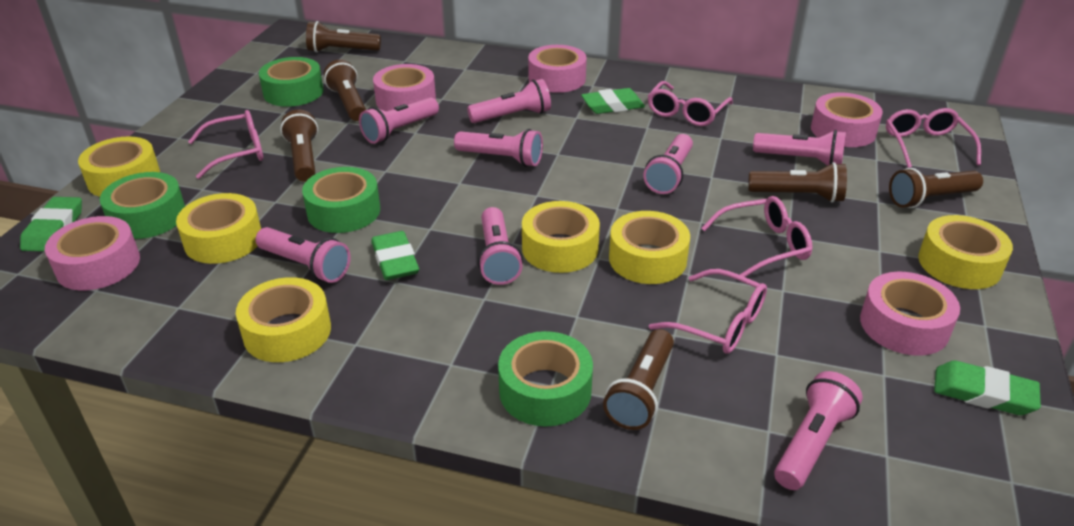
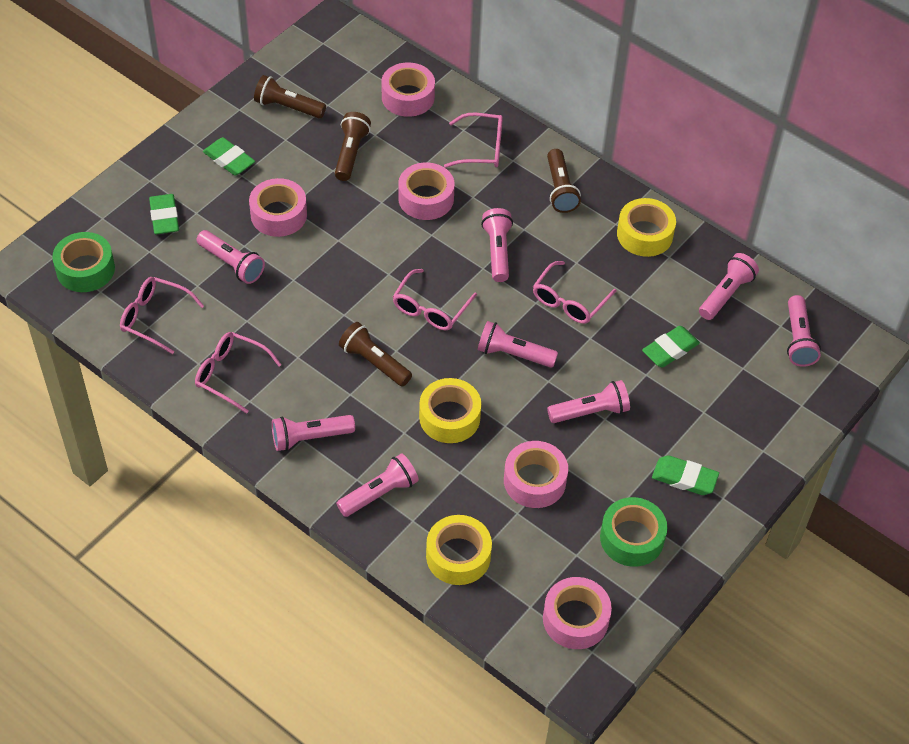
brown flashlight: [280,110,318,182] [306,21,381,53] [324,59,366,121] [603,329,674,430] [748,162,847,203] [889,168,983,208] = 6 -> [254,75,326,118] [335,112,371,181] [339,322,412,387] [547,149,581,213] = 4
green tape: [100,172,185,239] [259,57,324,107] [302,167,380,233] [498,331,593,427] = 4 -> [52,232,115,292] [600,497,667,567] = 2
yellow tape: [78,136,160,197] [176,193,261,264] [236,277,331,362] [522,201,600,273] [609,211,690,284] [918,215,1013,289] = 6 -> [419,378,481,443] [426,515,492,585] [617,198,676,257] = 3

